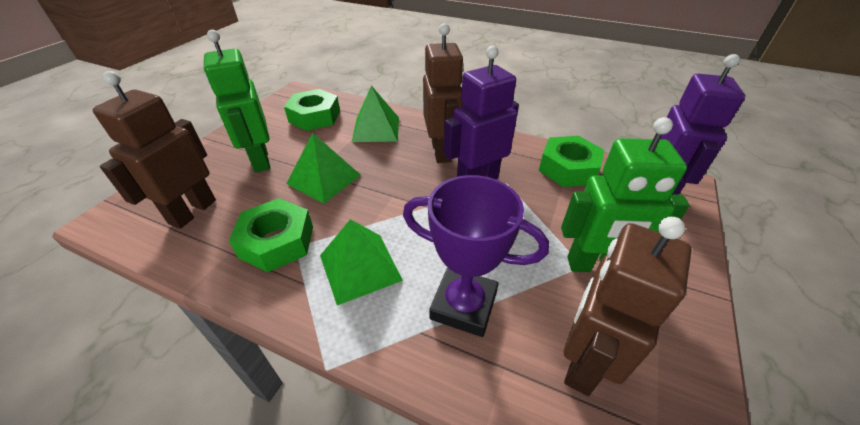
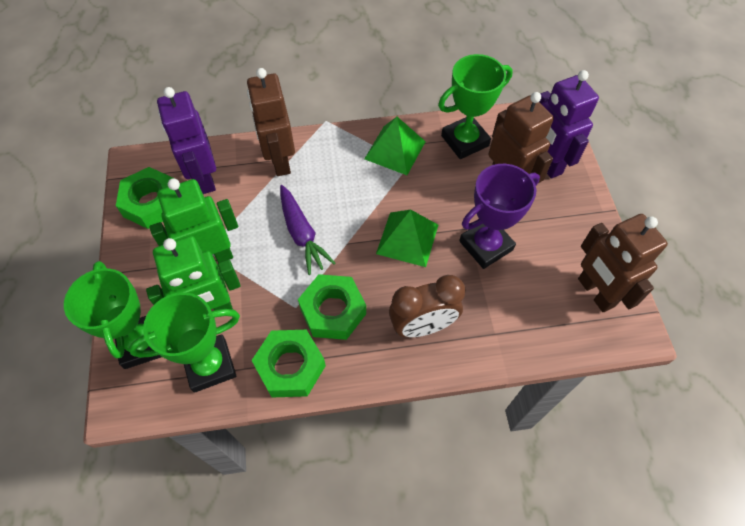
brown clock: none = 0 -> [389,275,465,337] = 1
green pyramid: [287,132,361,204] [320,219,403,305] [352,86,399,142] = 3 -> [364,117,426,175] [376,210,438,267] = 2
green trophy: none = 0 -> [64,261,161,369] [129,292,240,393] [438,54,513,159] = 3
purple carrot: none = 0 -> [280,185,336,275] = 1

